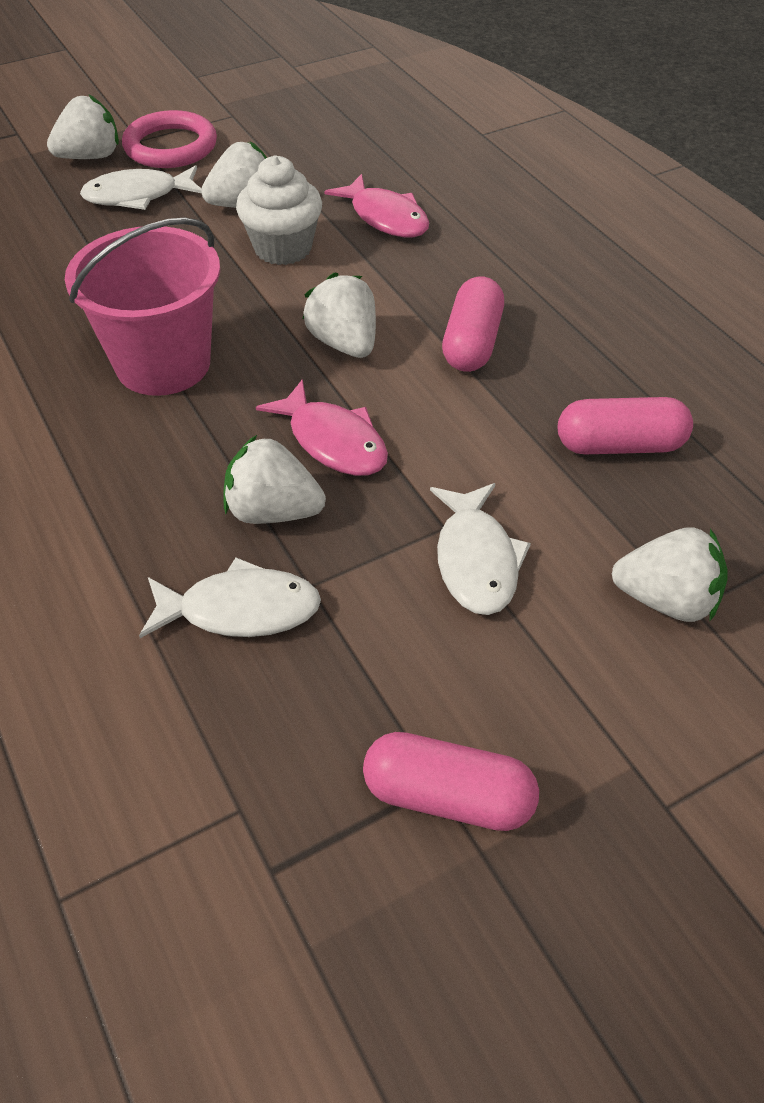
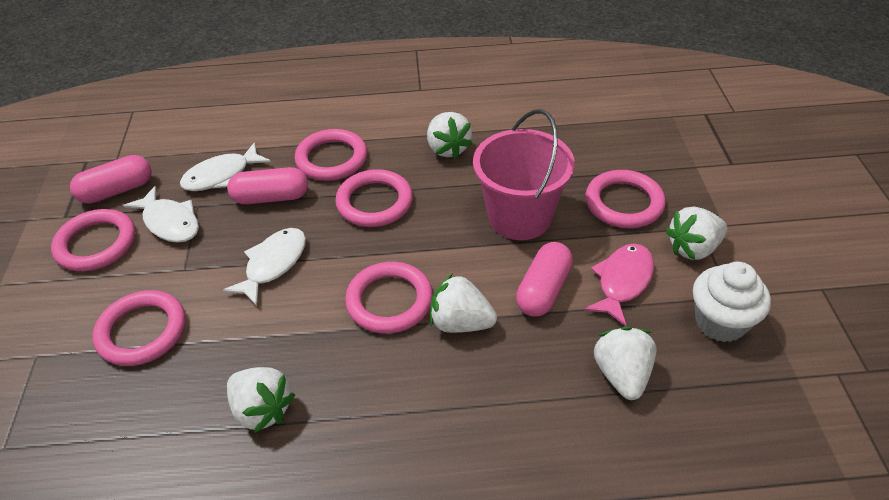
pink fish: [256,379,388,476] [324,174,429,237] = 2 -> [584,243,654,326] = 1
pink ring: [122,110,217,168] = 1 -> [51,209,135,271] [92,290,186,366] [294,129,367,181] [335,169,413,227] [345,262,433,334] [585,170,666,228] = 6

